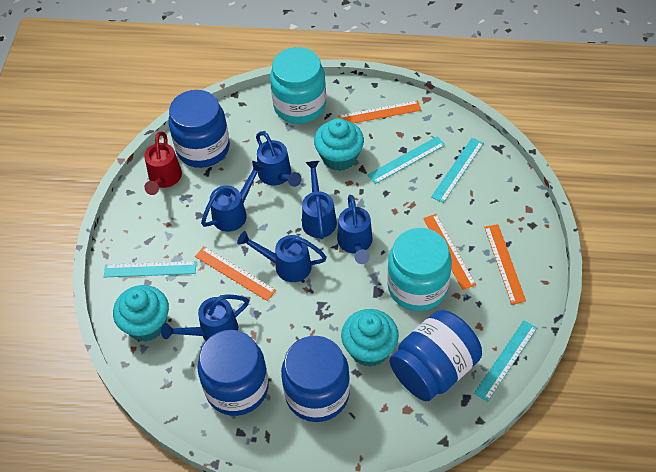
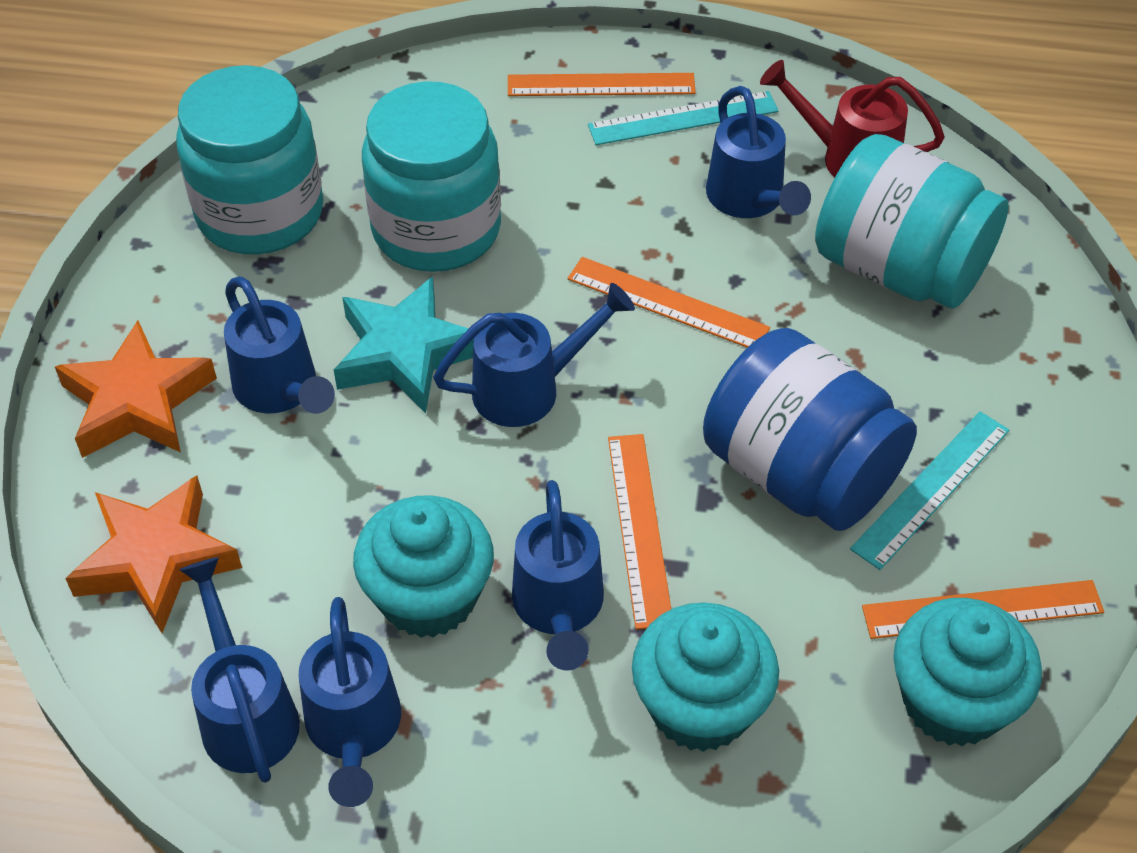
blue jar: [169,90,230,168] [197,330,269,416] [281,336,350,422] [390,310,482,401] = 4 -> [703,328,917,531] = 1
orange star: none = 0 -> [55,320,217,458] [65,475,242,633] = 2
turquoise jar: [270,47,326,124] [387,228,452,311] = 2 -> [176,65,323,254] [362,81,501,272] [815,134,1009,309] = 3
turquoise ruler: [104,261,196,278] [368,137,445,184] [431,138,484,203] [474,320,537,402] = 4 -> [588,91,778,145] [850,411,1009,570] = 2
turquoise star: none = 0 -> [334,276,474,414] = 1

